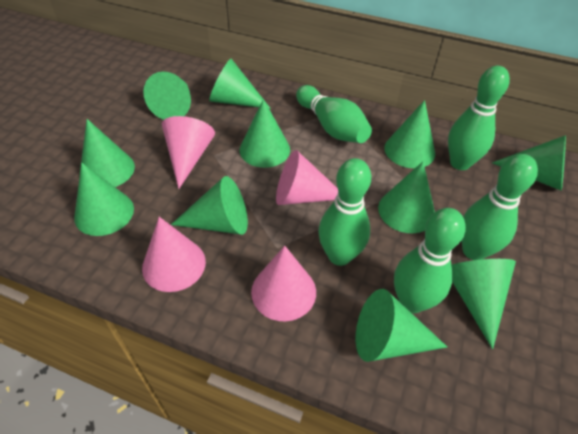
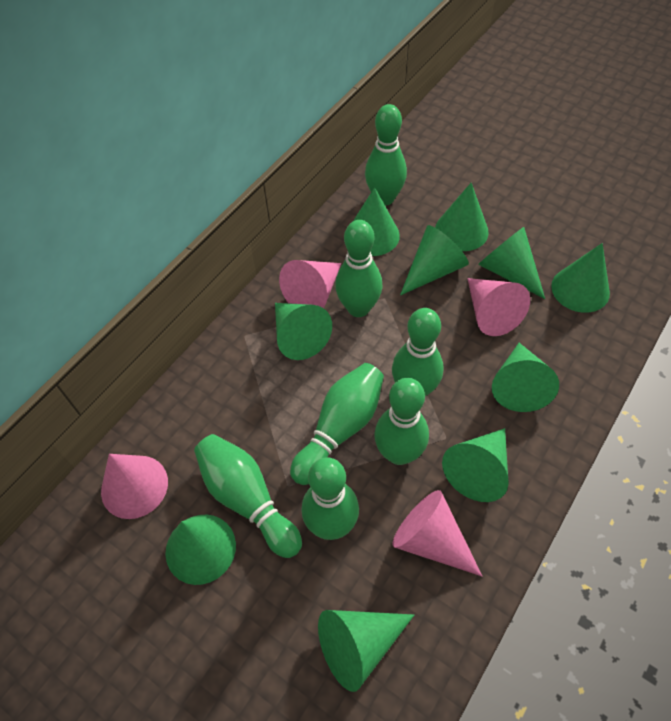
green bowling pin: [296,85,372,143] [318,158,371,266] [394,208,466,313] [448,66,510,170] [461,154,538,260] = 5 -> [194,434,302,558] [290,363,384,485] [302,457,359,540] [335,220,382,317] [365,104,407,206] [374,378,429,465] [392,308,444,396] = 7
green cone: [74,163,134,236] [80,119,135,187] [143,71,191,120] [171,176,248,235] [209,59,271,109] [240,99,290,168] [356,289,447,362] [378,162,435,233] [385,100,435,168] [451,259,516,349] [492,135,566,191] = 11 -> [165,514,236,585] [275,303,332,360] [318,610,414,692] [353,187,400,256] [400,225,469,296] [435,183,489,251] [442,428,509,502] [478,227,545,299] [492,343,559,412] [551,243,610,313] = 10

